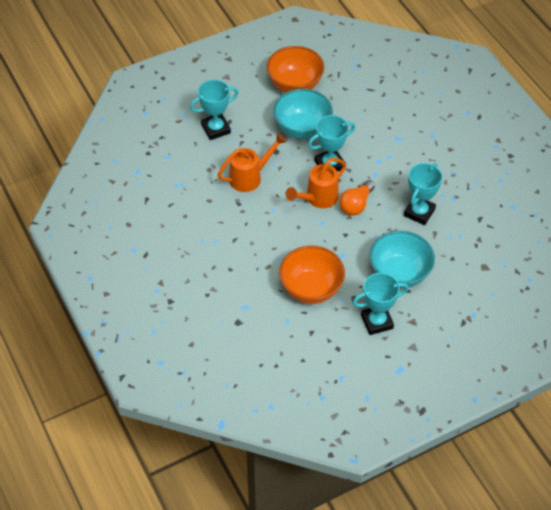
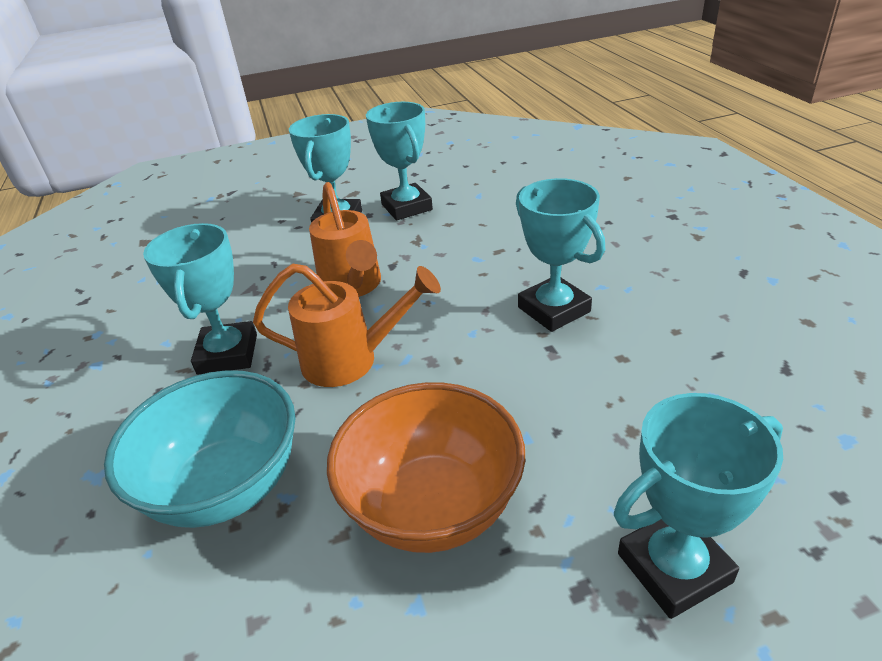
orange bowl: [267,46,324,93] [279,245,345,304] = 2 -> [327,382,525,553] = 1
orange light bulb: [339,180,375,216] = 1 -> none = 0
turquoise bowl: [273,89,333,139] [369,231,435,288] = 2 -> [104,370,296,528] = 1
turquoise trophy: [190,80,239,140] [308,115,355,172] [352,273,408,335] [404,163,442,225] = 4 -> [143,223,257,375] [289,114,362,223] [366,102,433,220] [516,178,605,332] [614,393,783,619] = 5

